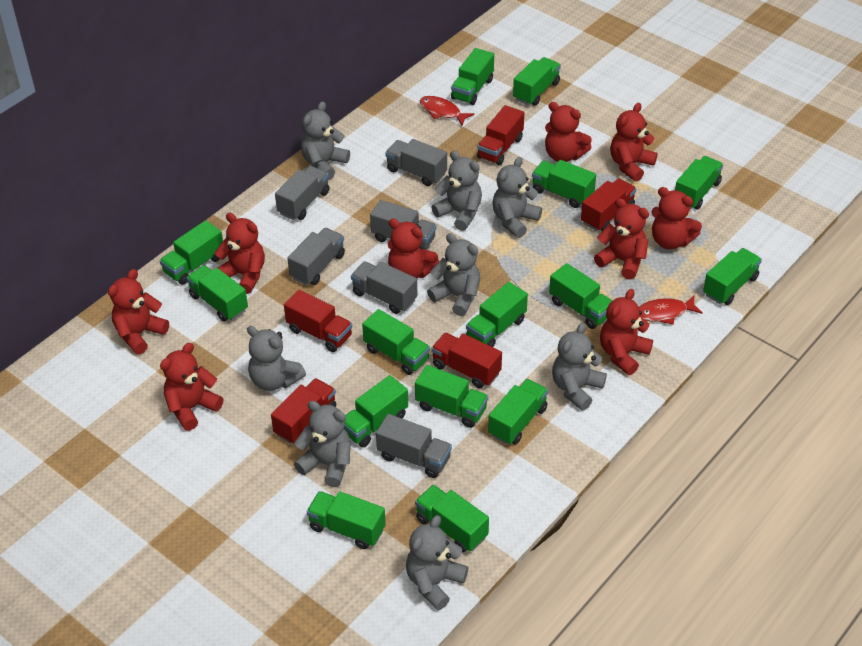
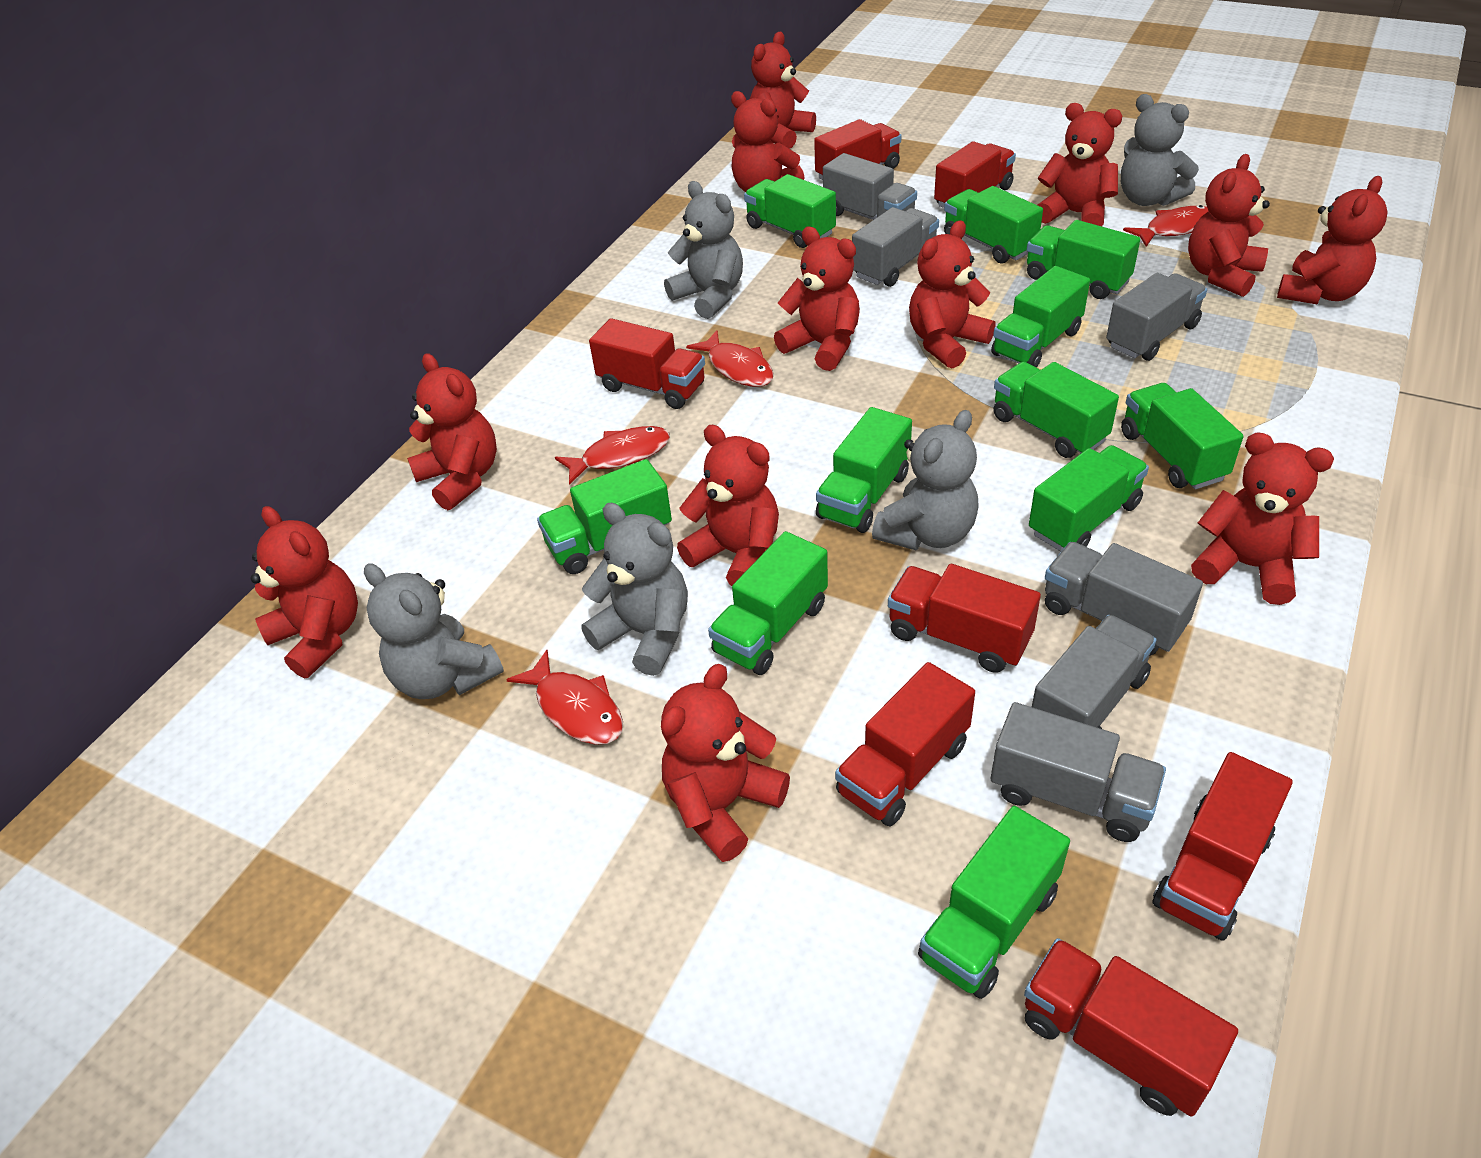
green truck: [159,220,223,285] [186,265,248,322] [307,491,386,549] [344,375,408,447] [362,309,430,375] [415,365,488,428] [415,485,489,553] [451,48,494,105] [466,282,528,347] [488,379,548,445] [513,57,561,106] [532,160,596,208] [549,263,612,329] [675,156,723,209] [703,248,762,305] = 15 -> [537,459,672,574] [708,531,828,675] [744,174,836,248] [816,407,912,533] [918,806,1070,999] [944,186,1043,264] [991,266,1090,368] [993,362,1119,458] [1027,220,1140,299] [1029,445,1149,551] [1121,383,1243,490] = 11
grey teddy bear: [247,326,306,391] [294,401,351,487] [301,102,350,180] [406,515,468,610] [427,233,480,316] [431,151,482,231] [492,157,542,238] [552,323,607,410] = 8 -> [364,564,504,699] [581,503,688,676] [664,181,743,319] [872,410,979,550] [1121,94,1199,206] = 5
red fish: [420,96,474,126] [639,296,703,325] = 2 -> [506,650,623,745] [555,426,670,485] [686,331,774,387] [1123,205,1208,247] = 4
red teddy bear: [108,269,169,354] [160,343,223,431] [215,213,265,294] [388,219,439,278] [545,102,592,162] [594,198,649,279] [600,289,653,375] [610,103,658,182] [652,187,702,250] = 9 -> [251,506,358,678] [407,353,497,510] [661,664,790,862] [677,425,779,586] [731,91,805,192] [750,32,816,149] [774,226,860,371] [909,220,996,368] [1038,103,1122,226] [1188,154,1270,297] [1191,432,1334,605] [1277,176,1388,304] = 12
red truck: [271,378,336,444] [284,290,352,352] [431,333,502,388] [477,105,524,165] [581,178,636,231] = 5 -> [589,318,705,409] [814,119,902,180] [835,662,975,827] [888,564,1041,673] [934,141,1016,208] [1024,938,1238,1116] [1153,752,1293,941] = 7

